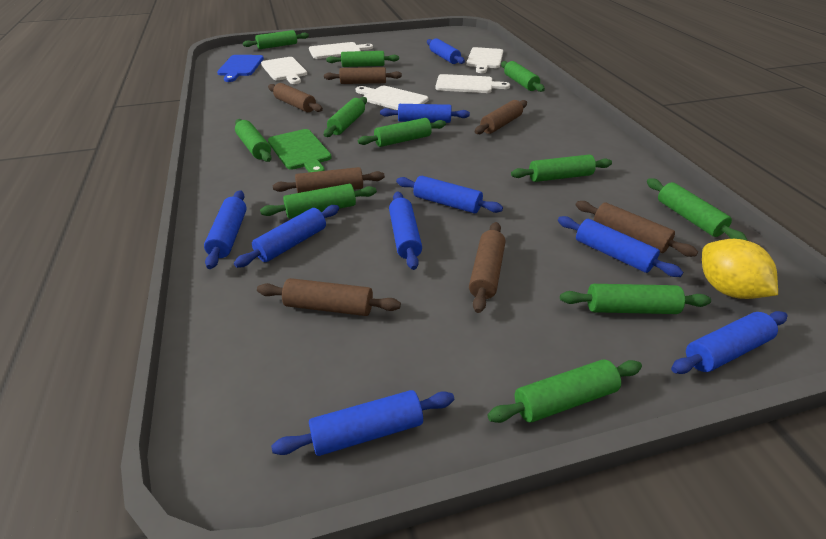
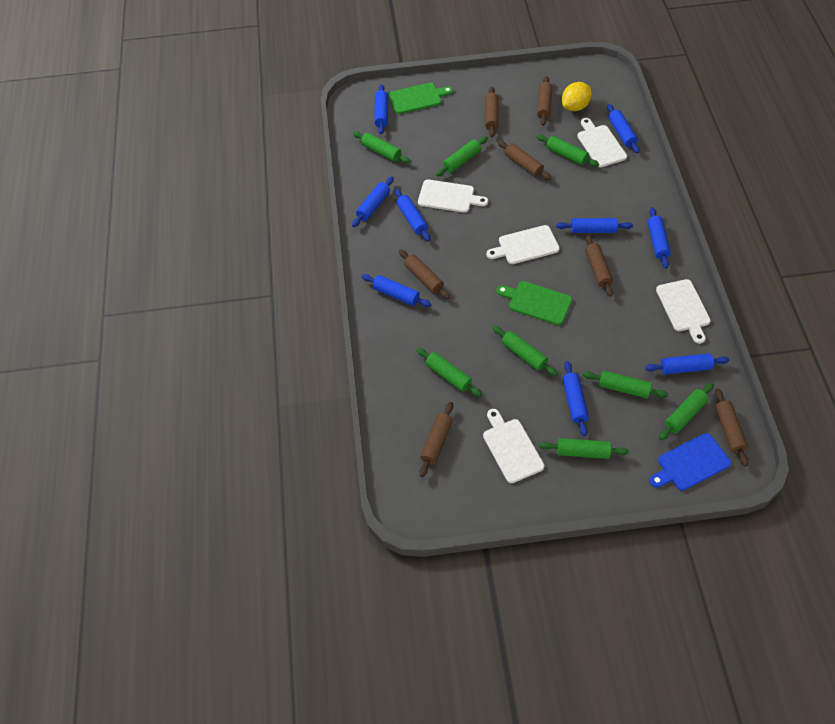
green cutting board: [268,129,332,172] = 1 -> [389,83,453,114] [496,281,572,325] = 2
green rolling pin: [235,119,272,162] [243,30,309,49] [260,184,377,218] [324,97,367,137] [326,51,399,67] [358,118,446,147] [487,360,642,423] [501,61,545,92] [511,155,612,182] [560,284,711,314] [647,178,748,241] = 11 -> [353,131,410,163] [416,347,482,397] [436,136,488,176] [493,326,558,376] [536,134,599,167] [539,438,629,459] [583,371,668,398] [659,383,714,440] = 8

